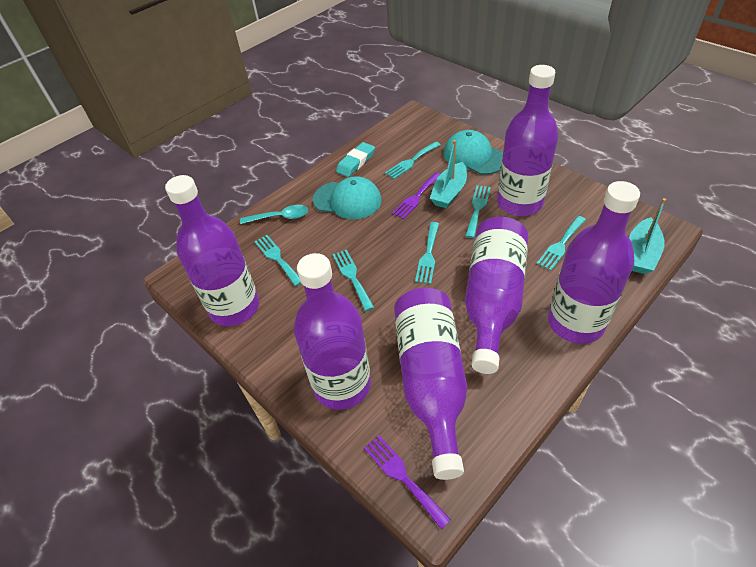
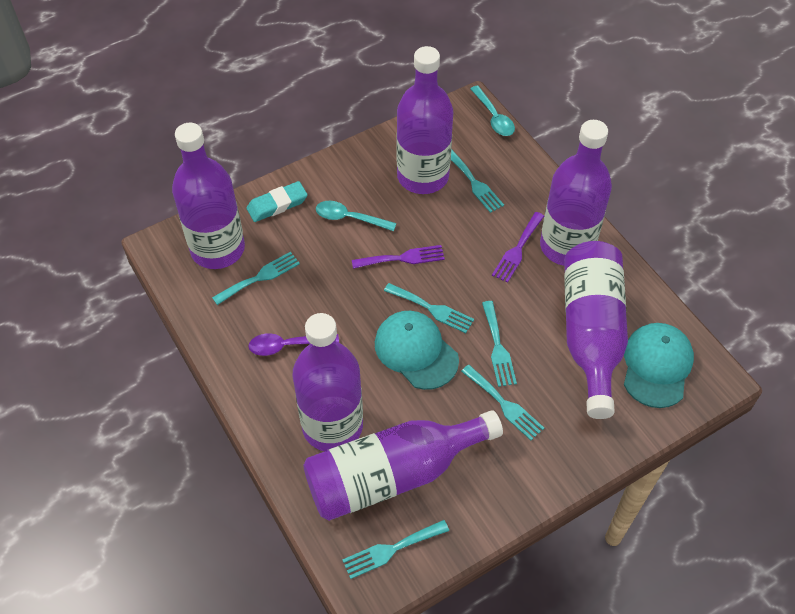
purple spoon: none = 0 -> [248,333,339,356] = 1
turquoise boat: [430,140,467,208] [629,198,666,274] = 2 -> none = 0
turquoise spoon: [240,205,308,224] = 1 -> [316,201,397,231] [470,86,515,136] = 2

